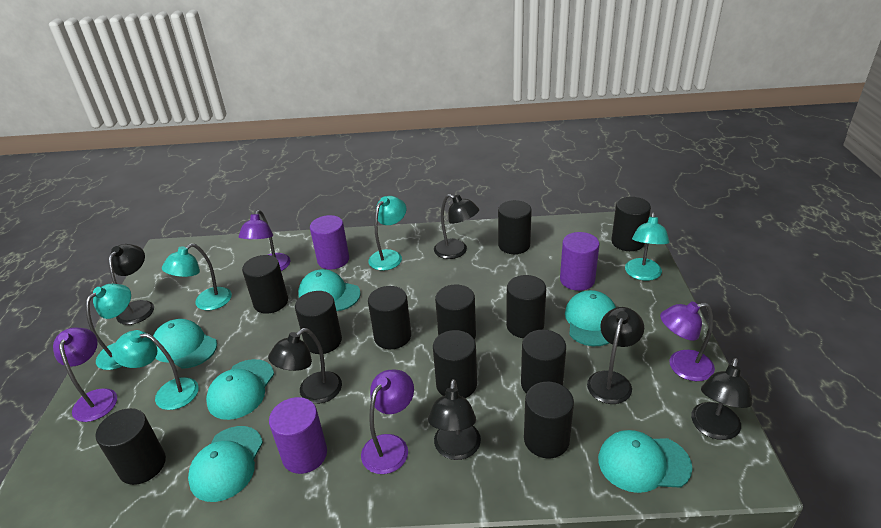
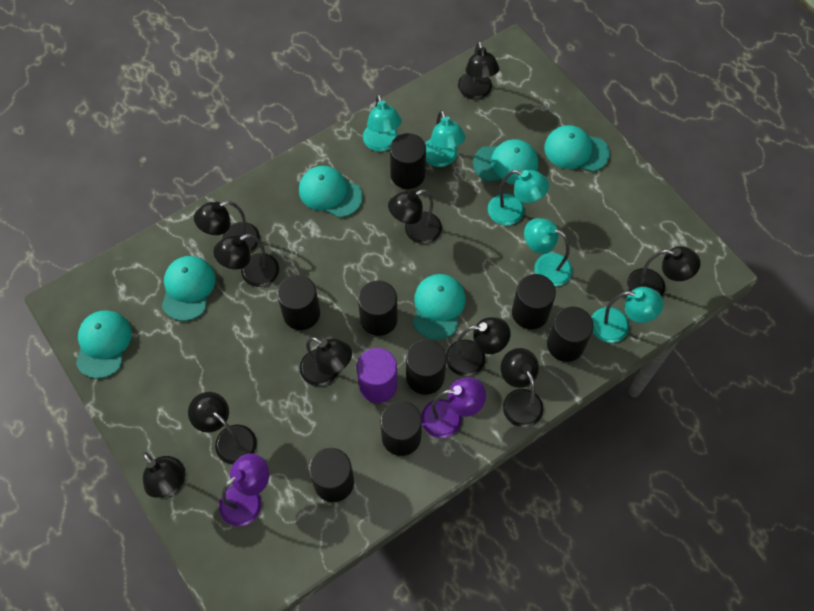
black cylinder: [96,408,166,485] [242,255,288,314] [295,291,342,354] [368,286,411,349] [433,330,477,398] [435,285,476,340] [498,200,532,254] [506,275,546,338] [521,330,566,394] [524,382,574,458] [611,197,651,251] = 11 -> [277,275,320,330] [309,448,354,502] [358,280,398,336] [380,401,422,456] [390,133,426,189] [406,340,446,395] [512,274,556,329] [547,307,594,362] = 8
black lamp: [109,244,154,325] [268,328,342,404] [428,379,481,460] [434,194,479,259] [587,307,644,404] [691,358,753,440] = 6 -> [143,452,185,498] [188,392,257,464] [194,201,260,252] [213,234,279,287] [300,337,352,386] [388,189,442,244] [446,317,511,376] [458,41,500,100] [501,348,543,427] [627,246,701,296] = 10
purple cylinder: [269,397,327,474] [310,215,349,269] [560,232,599,291] = 3 -> [356,348,398,403] = 1
purple lamp: [53,328,117,422] [239,210,290,271] [361,370,414,474] [660,301,715,381] = 4 -> [219,453,269,526] [421,377,486,438] = 2

